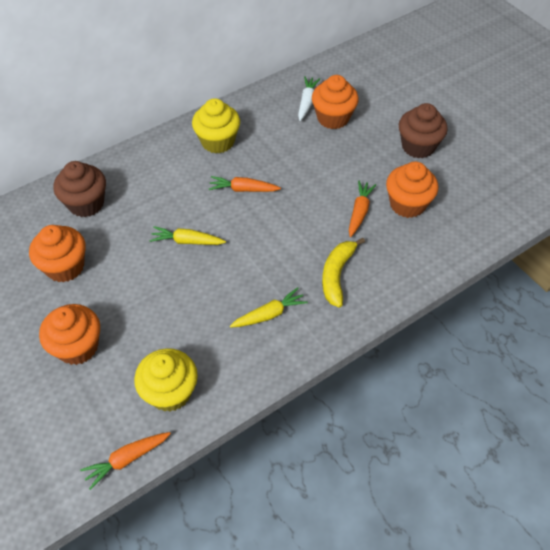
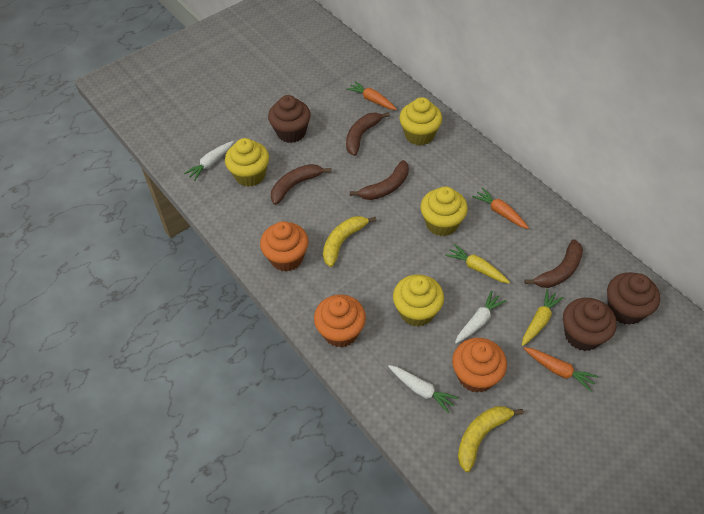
brown banana: none = 0 -> [271,164,331,205] [346,112,390,156] [350,160,409,200] [524,239,583,288] = 4
brown cupcake: [53,161,106,217] [399,103,448,158] = 2 -> [268,95,311,143] [563,298,617,351] [607,272,660,325] = 3
orange cupcake: [29,225,86,282] [39,304,100,365] [312,75,359,129] [386,161,438,218] = 4 -> [260,221,308,272] [314,295,366,347] [452,338,507,393] = 3
white carrot: [298,76,320,121] = 1 -> [184,141,234,181] [388,365,459,414] [455,291,506,344] = 3
yellow banana: [322,238,365,307] = 1 -> [323,216,377,267] [458,406,524,472] = 2
yellow cupcake: [134,348,198,412] [192,98,240,154] = 2 -> [225,138,269,187] [393,274,444,327] [399,97,442,146] [420,186,468,236] = 4

